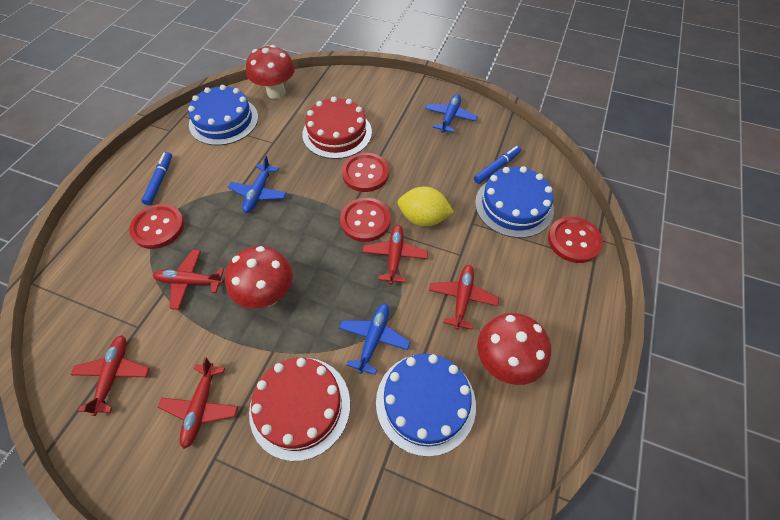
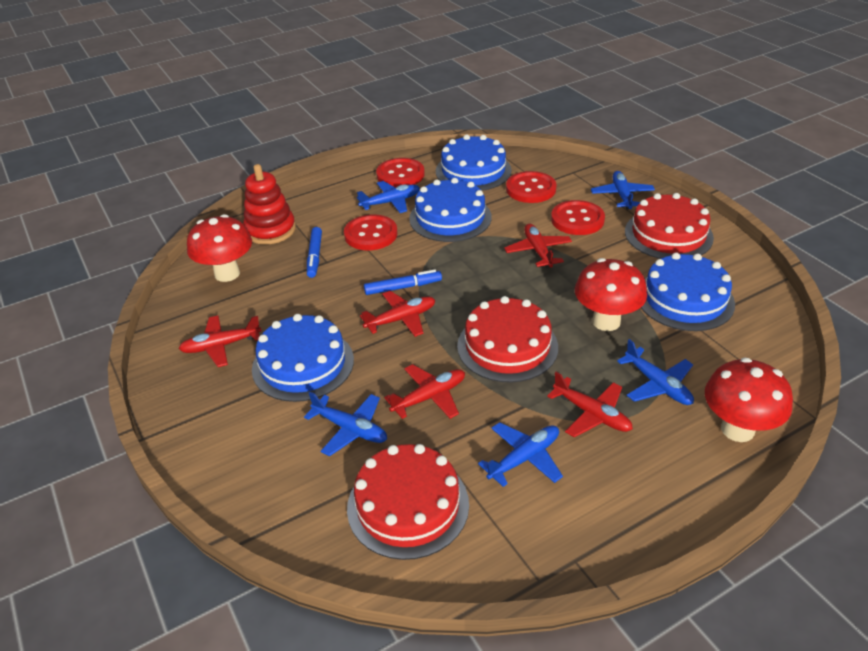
blue cake: [188,85,258,146] [376,354,476,457] [475,166,554,238] = 3 -> [252,314,354,402] [409,178,492,242] [436,135,512,191] [641,253,735,331] = 4
blue plane: [228,155,286,213] [339,303,410,375] [425,94,478,133] = 3 -> [304,392,387,456] [357,181,420,213] [478,422,563,487] [591,171,655,210] [617,339,694,405] = 5
red cake: [249,358,350,461] [302,97,372,159] = 2 -> [347,444,469,560] [457,296,558,383] [625,193,714,259] = 3
red stacking toy: none = 0 -> [243,164,296,245] = 1
yellow lemon: [398,187,454,227] = 1 -> none = 0

